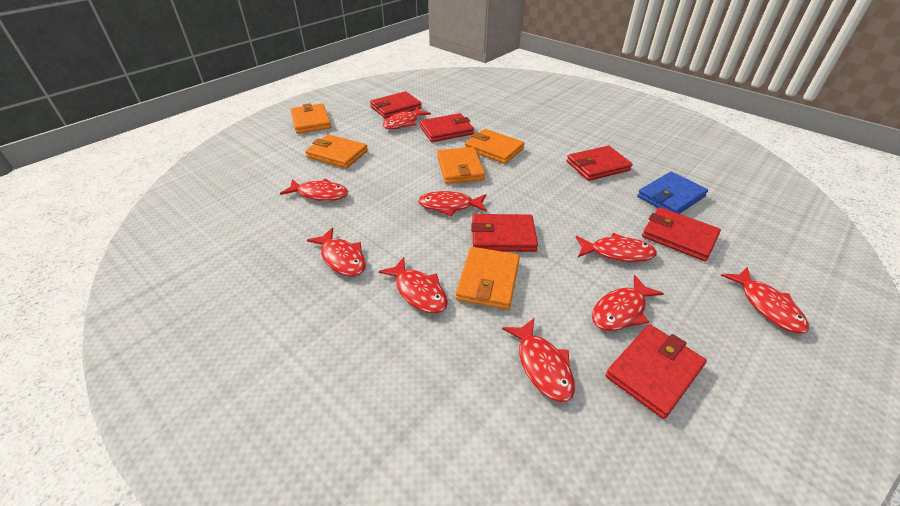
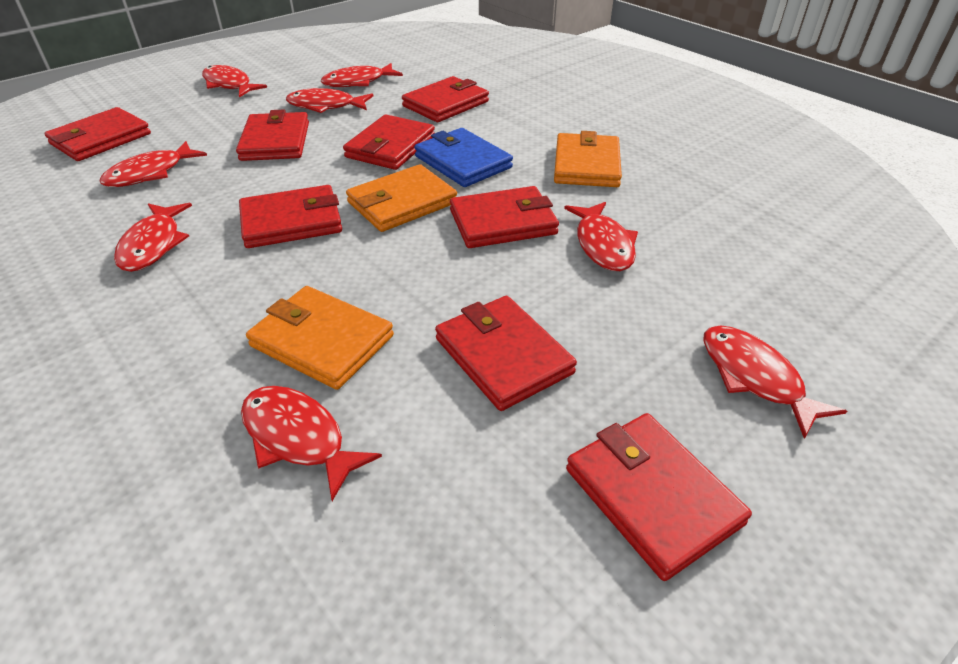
orange wallet: [290,103,331,134] [305,134,368,168] [437,147,485,184] [456,247,520,310] [465,129,525,164] = 5 -> [246,286,394,390] [346,164,457,232] [554,131,622,187] = 3
red fish: [280,178,348,201] [307,228,366,276] [378,257,448,313] [383,107,431,129] [418,191,487,216] [502,318,575,402] [576,233,657,262] [592,275,664,331] [721,267,809,334] = 9 -> [99,141,207,187] [114,203,192,272] [202,65,267,97] [241,386,382,501] [286,88,373,113] [321,63,403,87] [564,202,638,271] [703,325,847,439] = 8
red wallet: [370,91,422,119] [420,113,474,142] [471,214,538,252] [567,146,633,181] [605,324,707,419] [642,207,721,261] = 6 -> [44,107,151,161] [236,109,309,161] [239,185,342,248] [343,115,435,170] [402,76,489,122] [435,296,577,411] [450,186,559,248] [566,413,752,581] = 8

